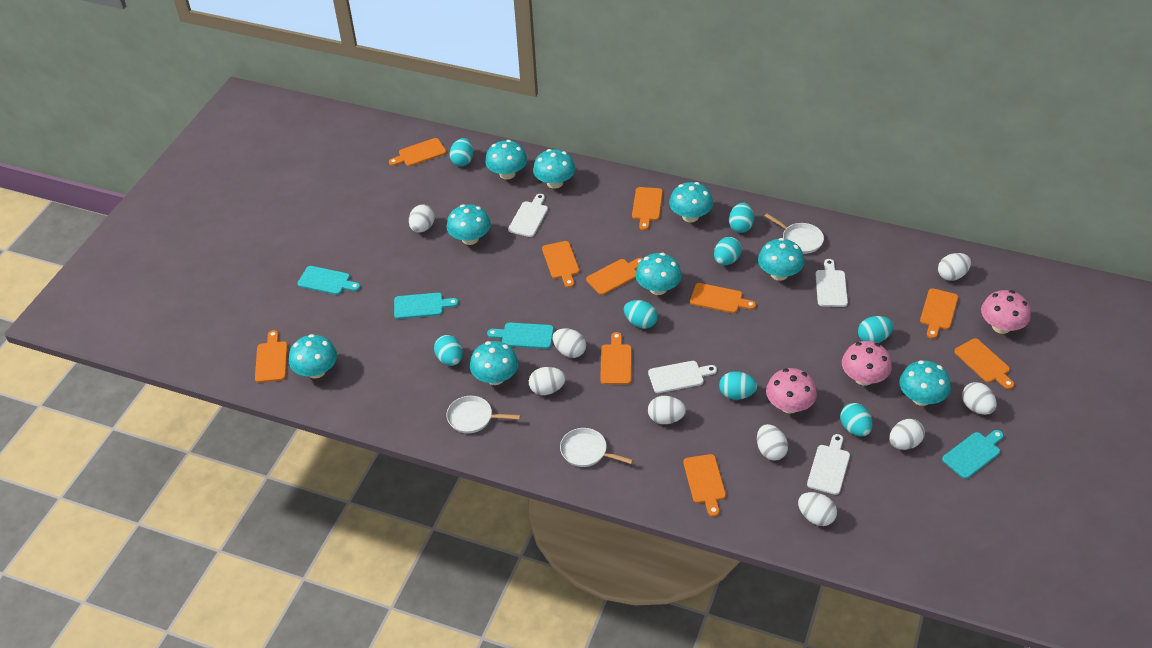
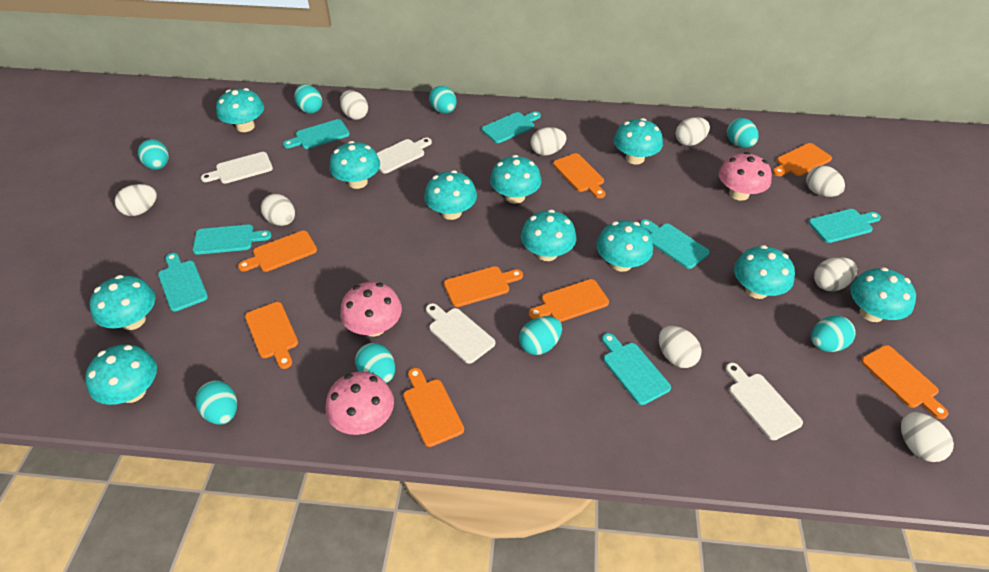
orange cutting board: [255,330,288,383] [389,138,446,166] [542,241,579,288] [586,258,643,295] [600,332,632,385] [632,187,663,230] [683,454,726,517] [690,283,756,313] [920,288,958,339] [954,338,1014,389] = 10 -> [238,231,317,272] [245,302,298,369] [403,368,464,447] [444,266,523,307] [529,279,609,322] [553,153,606,198] [773,143,832,176] [861,345,948,419] = 8
turquoise cutting board: [297,266,360,295] [394,293,459,319] [487,323,554,349] [942,430,1004,479] = 4 -> [158,253,208,312] [193,225,272,255] [283,119,350,149] [482,111,541,143] [602,333,671,405] [640,219,710,269] [808,209,881,243] = 7
turquoise mushroom: [289,334,337,379] [447,204,491,245] [470,341,518,385] [485,140,527,179] [533,149,575,189] [635,253,682,295] [669,182,713,222] [758,238,804,281] [899,360,951,406] = 9 -> [85,345,157,405] [90,275,155,330] [216,88,264,132] [329,141,380,189] [424,170,477,220] [490,155,542,204] [521,209,576,261] [596,220,653,272] [614,118,663,164] [734,245,795,299] [850,267,916,322] = 11
white pan: [446,396,520,433] [560,428,633,467] [765,214,824,254] = 3 -> none = 0

